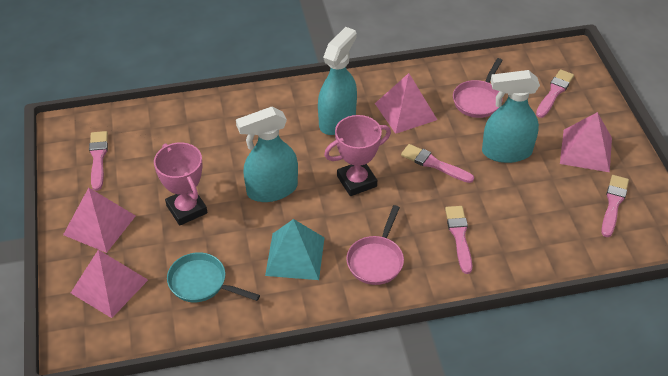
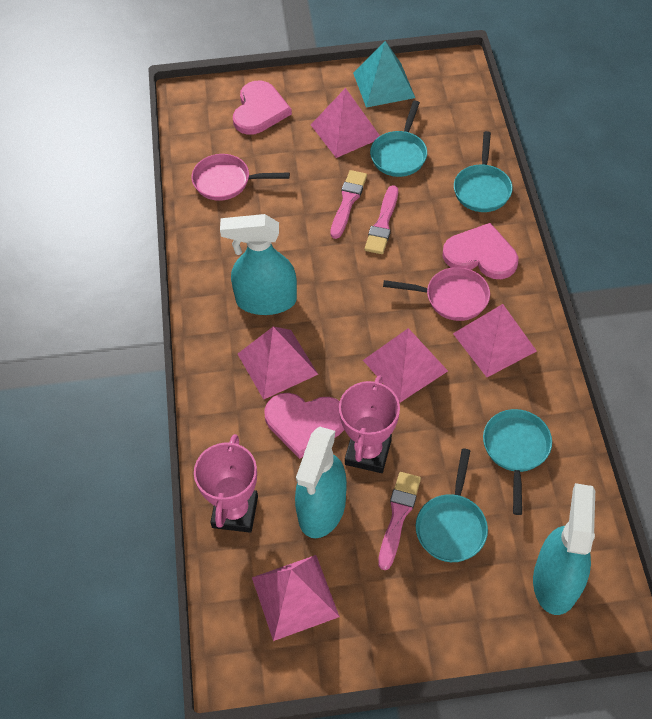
pink brush: [89,131,108,191] [401,144,474,183] [445,206,472,274] [536,69,574,118] [601,175,629,237] = 5 -> [330,170,367,239] [365,185,398,254] [378,472,421,570] = 3
pink heart: none = 0 -> [233,81,292,135] [264,393,344,459] [443,223,518,279] = 3
pink pyramid: [63,188,136,253] [71,250,148,318] [375,73,437,134] [560,112,612,172] = 4 -> [238,327,318,400] [252,555,340,641] [311,88,380,158] [363,328,448,402] [453,304,537,377] = 5
turquoise pan: [167,252,260,302] = 1 -> [370,101,427,177] [416,449,488,562] [454,131,513,212] [483,409,552,515] = 4

